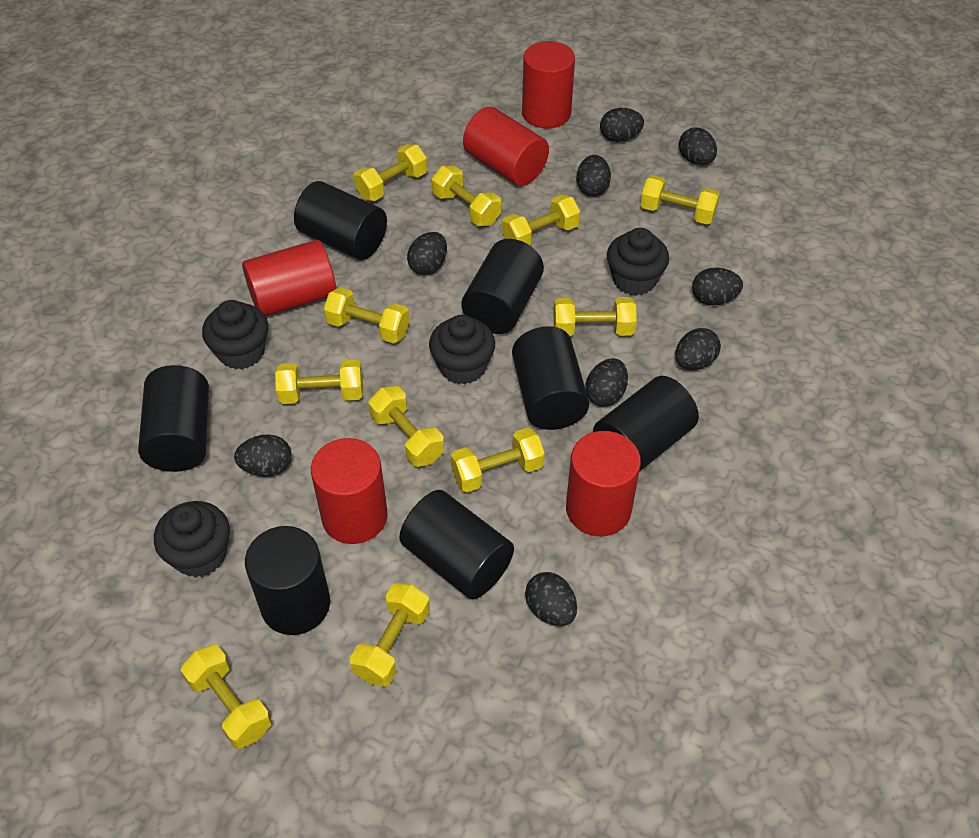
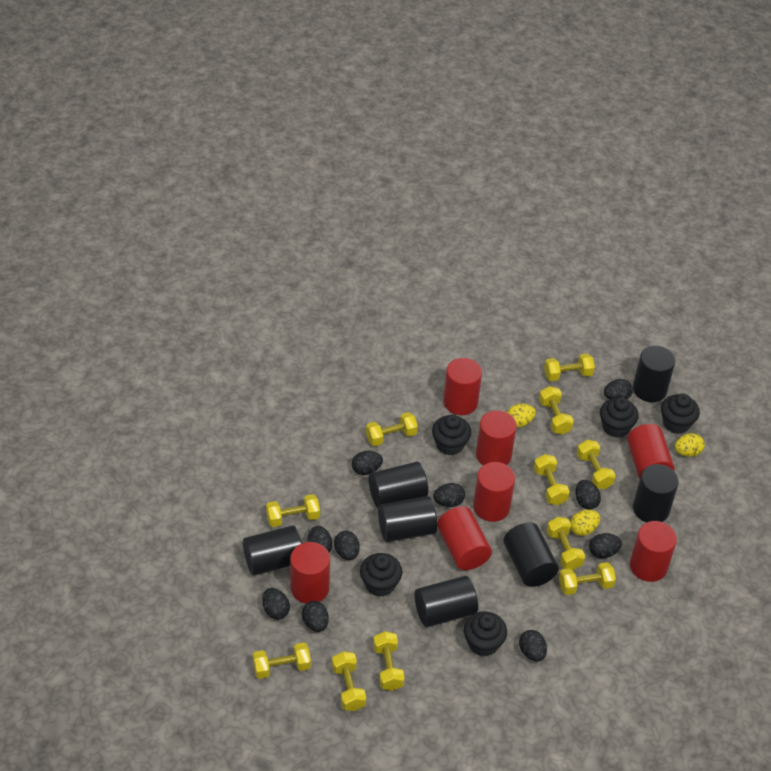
black cupcake: [154,501,230,577] [202,300,268,370] [429,315,495,384] [607,228,669,296] = 4 -> [360,553,402,597] [432,415,471,455] [464,611,507,656] [600,397,638,438] [661,394,700,434] = 5
black egg: [234,435,292,477] [407,232,447,275] [525,572,577,626] [576,155,611,196] [585,358,628,407] [600,108,644,142] [675,328,721,370] [679,128,717,165] [692,268,743,305] = 9 -> [262,588,290,620] [302,601,329,632] [307,526,332,553] [334,531,360,560] [352,451,383,475] [433,483,465,507] [519,630,547,662] [575,480,601,510] [589,533,622,558] [604,379,633,399] = 10
red cylinder: [242,240,336,316] [311,438,388,544] [463,107,549,186] [522,41,575,128] [566,431,641,536] = 5 -> [290,542,330,604] [437,506,492,570] [443,358,482,415] [473,462,515,522] [476,410,517,465] [627,424,675,479] [630,521,677,582] = 7
yellow egg: none = 0 -> [507,404,536,427] [570,510,600,536] [675,433,705,457] = 3

